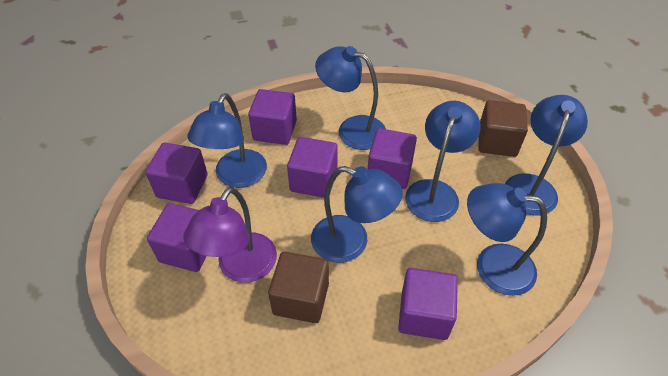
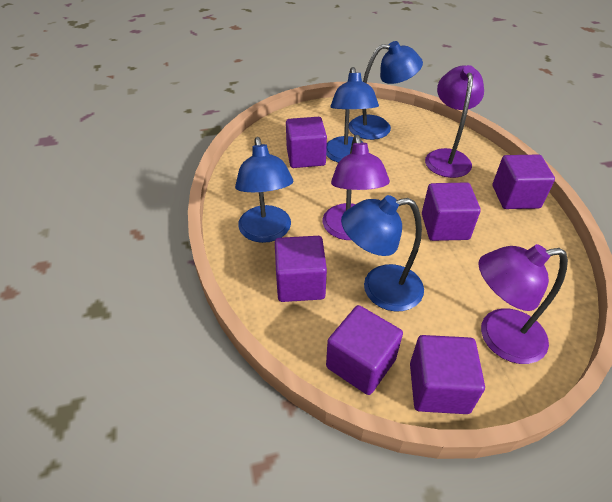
blue lamp: [187,93,267,188] [311,166,403,263] [315,46,386,150] [405,101,481,222] [467,183,547,296] [505,95,588,216] = 6 -> [235,137,293,243] [326,67,379,163] [341,195,424,311] [349,41,423,140] = 4
brown cube: [268,252,329,323] [478,100,528,157] = 2 -> none = 0
purple lamp: [183,187,277,283] = 1 -> [323,135,390,240] [425,65,484,178] [478,244,568,364] = 3

